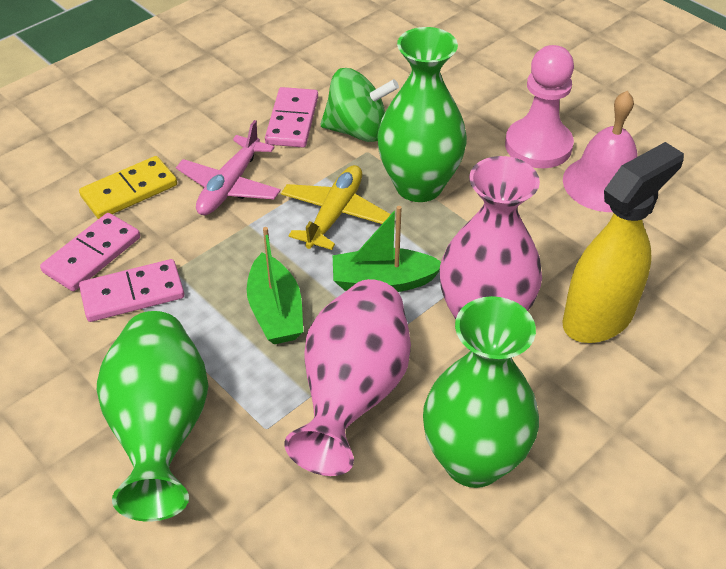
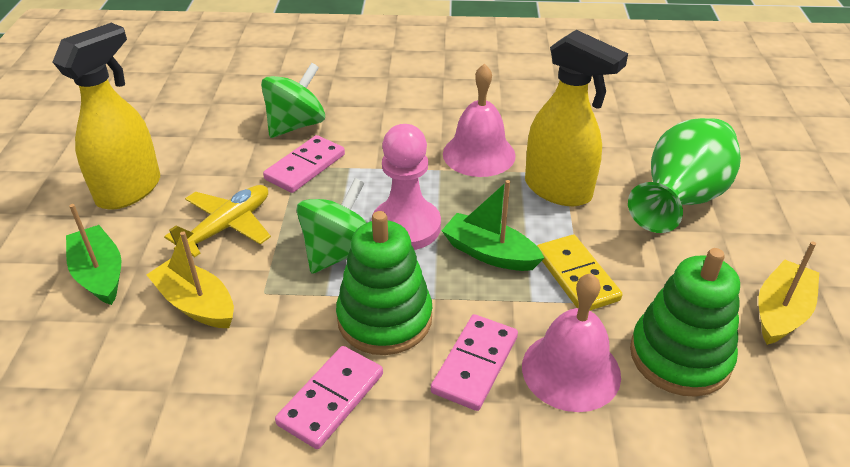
green spinning top: [320,68,399,142] = 1 -> [261,63,325,138] [297,178,367,274] = 2
green stacking toy: none = 0 -> [336,211,432,355] [630,248,740,397] = 2
green vase: [97,311,208,521] [377,27,467,202] [423,296,539,488] = 3 -> [628,118,741,233] = 1
pink bell: [563,91,638,212] = 1 -> [443,63,516,177] [522,273,621,412] = 2
pink plane: [176,120,281,215] = 1 -> none = 0
pink vase: [284,279,411,476] [440,156,542,320] = 2 -> none = 0
yellow boat: none = 0 -> [146,231,234,328] [758,241,819,345] = 2
yellow spray bottle: [562,142,684,343] = 1 -> [53,23,160,210] [525,30,628,206] = 2

